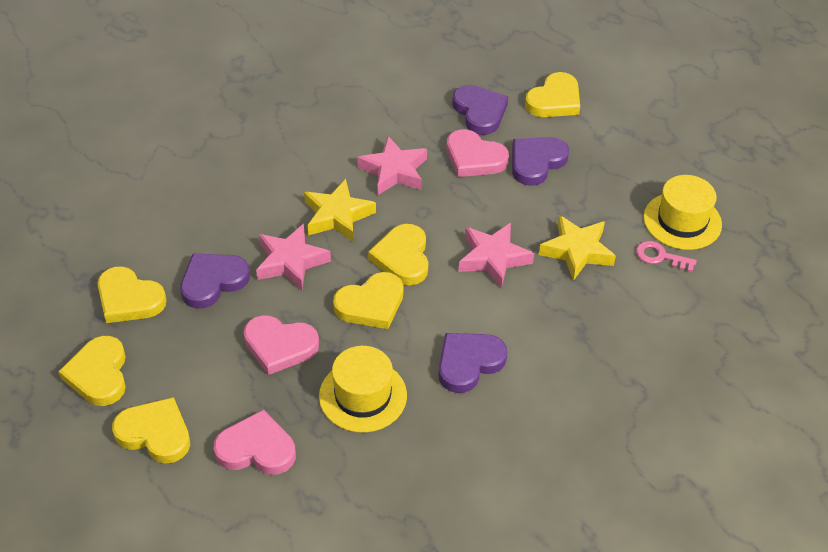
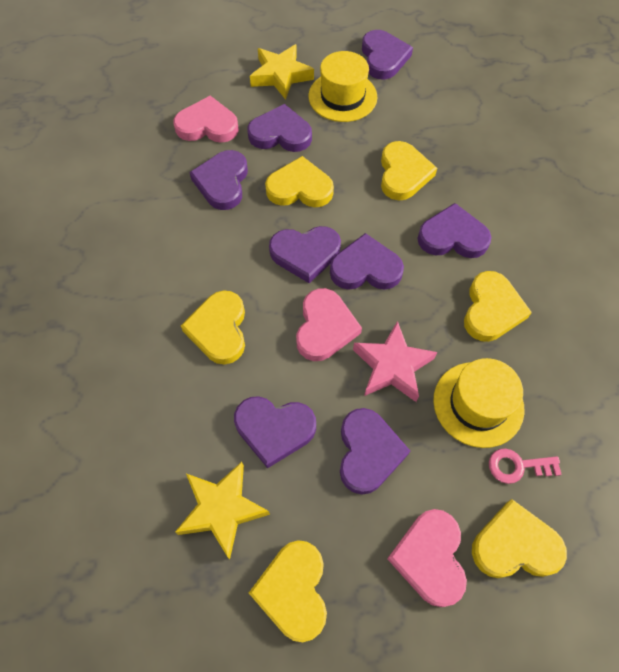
pink star: [256,224,331,290] [357,136,427,195] [459,223,534,288] = 3 -> [353,321,437,402] = 1
purple heart: [180,253,250,309] [438,333,507,393] [452,85,508,135] [512,137,569,186] = 4 -> [189,150,248,210] [234,396,316,468] [247,104,312,152] [269,226,341,283] [330,233,404,290] [340,408,410,495] [362,30,413,79] [417,203,491,258] = 8

